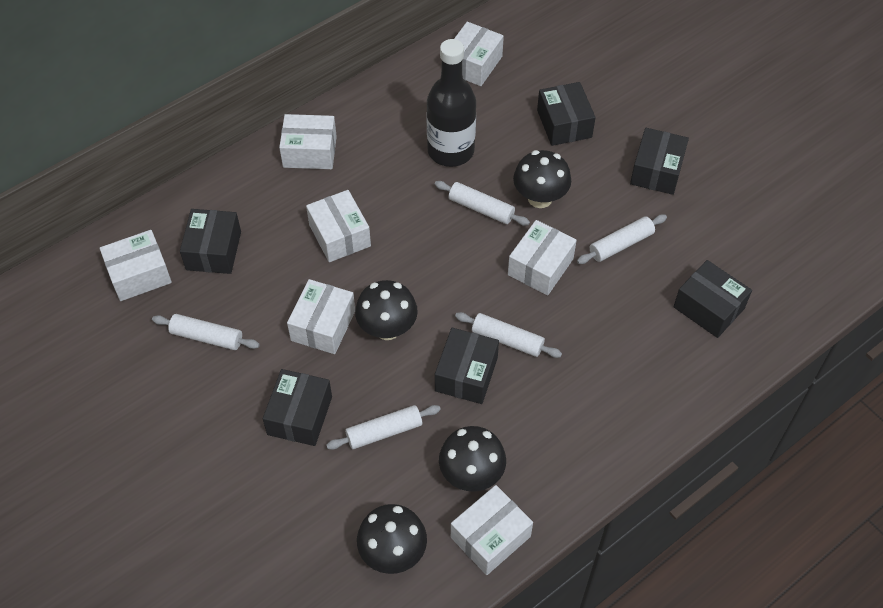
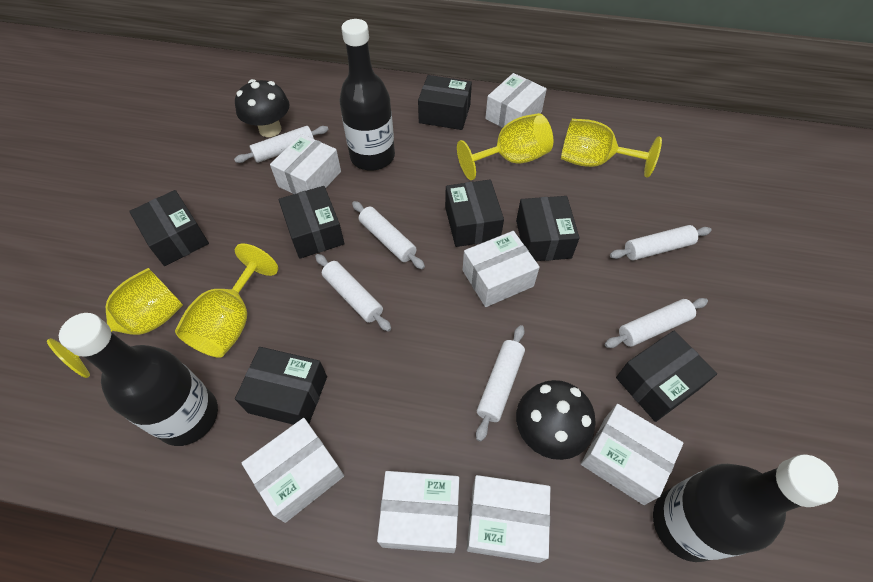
black bottle: [426,39,476,167] = 1 -> [59,313,218,446] [339,19,395,171] [653,454,838,562] = 3
black box: [180,209,241,274] [263,369,332,446] [435,328,499,404] [537,82,596,146] [630,128,689,195] [674,260,752,338] = 6 -> [129,190,209,266] [235,347,327,425] [279,186,345,259] [418,75,472,130] [445,179,504,247] [516,196,580,261] [616,331,717,422] = 7
black mushroom: [355,280,418,340] [357,504,427,574] [439,426,506,492] [513,150,571,208] = 4 -> [235,79,290,137] [516,380,595,460] = 2
white rolling pin: [152,314,260,350] [326,405,441,450] [434,181,530,226] [455,312,562,358] [577,214,667,264] = 5 -> [234,126,329,163] [315,254,391,332] [352,201,425,269] [476,325,525,442] [605,298,708,348] [610,225,712,260] = 6
yellow goblet: none = 0 -> [47,268,183,378] [175,243,278,358] [457,113,553,180] [561,119,662,178] = 4

